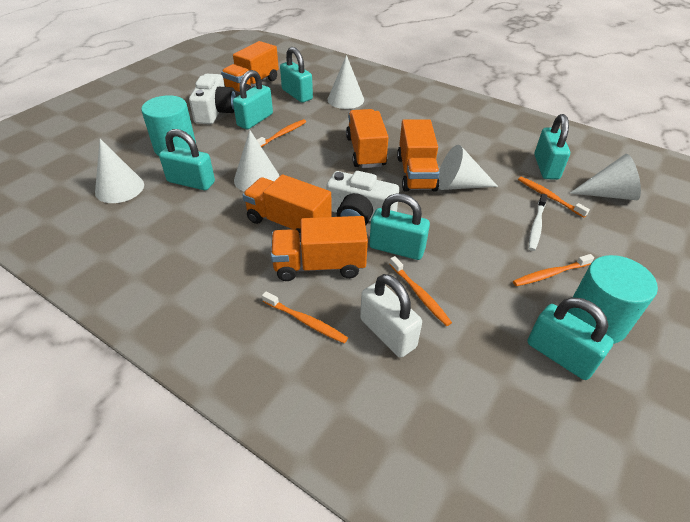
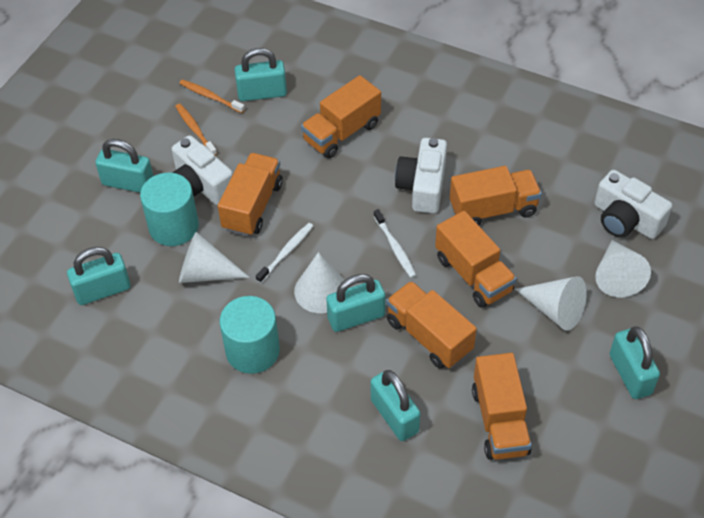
orange toothbrush: [257,119,306,147] [262,292,348,344] [390,256,452,326] [513,254,594,286] [518,177,590,218] = 5 -> [175,104,217,156] [179,79,245,113] = 2
orange truck: [221,41,279,93] [242,174,332,242] [271,216,368,281] [346,109,389,168] [397,119,440,192] = 5 -> [218,153,283,236] [301,75,381,158] [386,281,477,369] [435,211,517,308] [450,166,542,226] [472,353,532,460] = 6
white camera: [189,74,236,124] [327,171,399,225] = 2 -> [172,135,233,205] [395,138,447,213] [594,170,672,239] = 3
white cone: [95,139,144,203] [234,130,279,192] [328,55,364,109] [439,145,498,190] [570,154,641,200] = 5 -> [179,232,250,283] [294,252,344,313] [515,276,587,331] [595,240,651,297] = 4
white padlock: [360,274,422,358] = 1 -> none = 0
white toothbrush: [529,194,547,251] = 1 -> [256,223,313,283] [374,209,416,278] = 2

